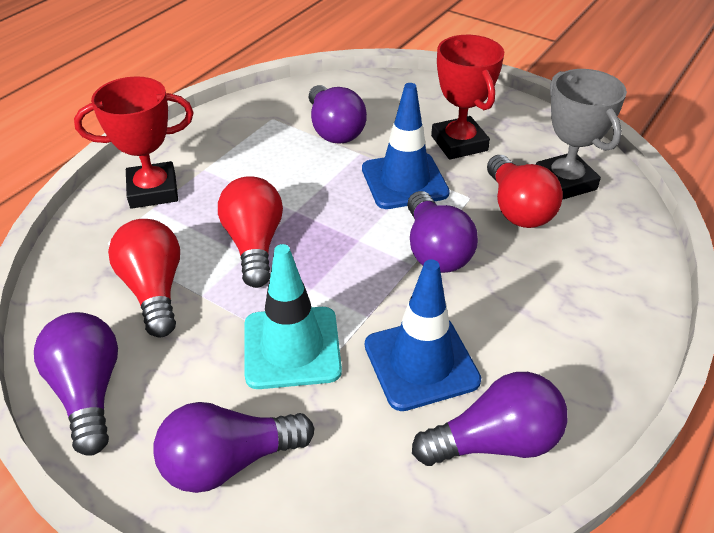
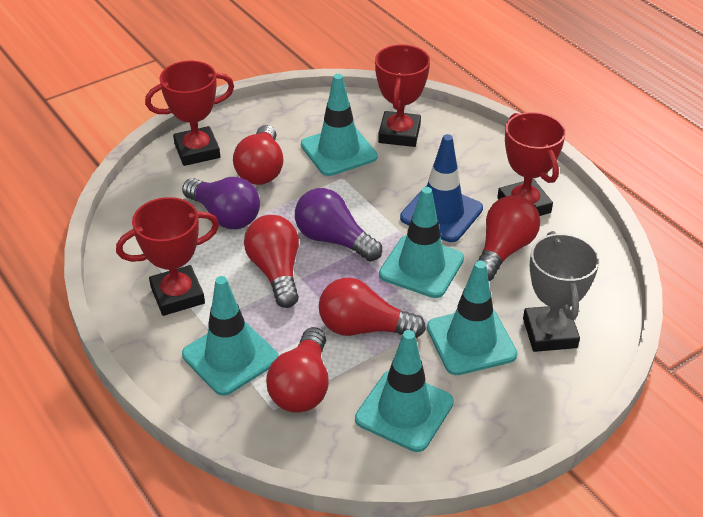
blue traffic cone: [362,83,450,209] [365,260,481,411] = 2 -> [400,134,483,242] = 1
purple light bulb: [34,312,118,456] [154,402,314,493] [309,85,367,144] [407,191,478,273] [412,372,567,466] = 5 -> [182,177,260,229] [295,188,382,262] = 2
red light bulb: [108,219,180,337] [218,176,283,288] [487,155,563,228] = 3 -> [233,125,284,185] [244,215,299,308] [266,327,329,413] [319,278,426,338] [478,195,540,281] = 5
red trophy: [74,76,194,209] [431,35,504,160] = 2 -> [116,197,219,316] [145,61,234,166] [375,44,430,147] [497,112,566,216] = 4
turquoise traffic cone: [245,244,342,389] = 1 -> [182,276,279,396] [301,74,378,176] [355,330,454,452] [379,187,464,298] [427,260,517,375] = 5

